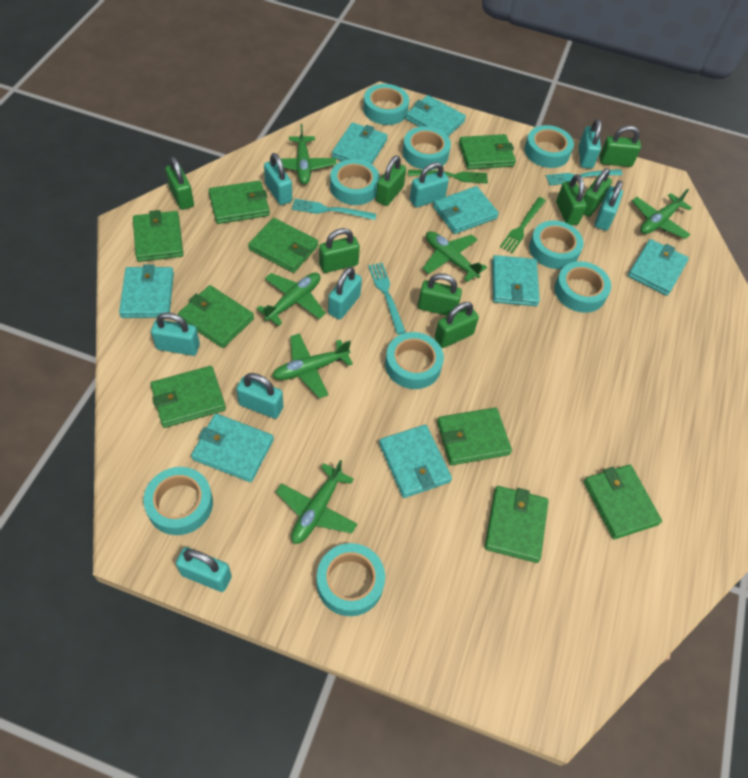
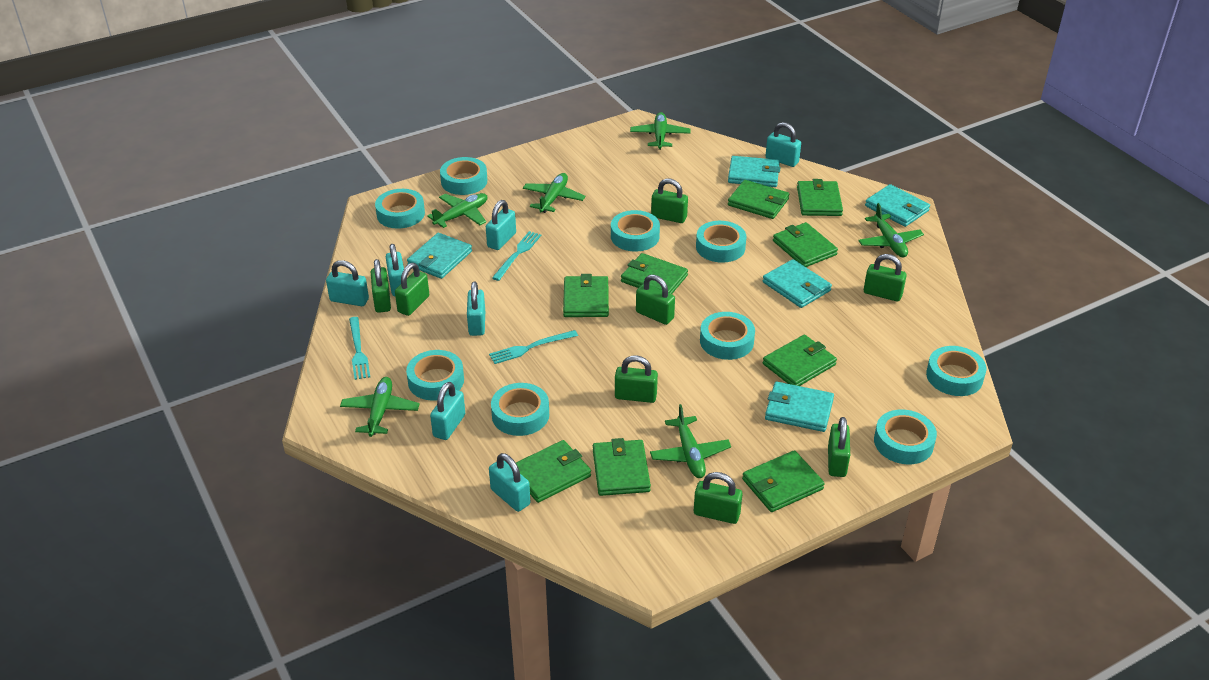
green fork: [408,170,488,183] [500,197,546,253] = 2 -> none = 0
turquoise padlock: [151,312,200,356] [176,547,232,592] [236,373,283,419] [264,153,292,205] [328,267,362,319] [410,162,449,208] [579,119,601,169] [595,180,623,231] = 8 -> [326,260,369,306] [386,244,404,296] [430,382,465,440] [467,281,485,336] [486,200,516,250] [489,453,530,512] [765,122,801,167] = 7
turquoise wallet: [119,264,174,318] [191,414,274,482] [332,122,388,164] [379,424,452,498] [406,95,466,136] [433,186,499,234] [492,255,540,306] [628,239,689,296] = 8 -> [407,233,472,279] [728,156,781,187] [763,259,832,308] [765,382,834,432] [865,184,930,227] = 5

